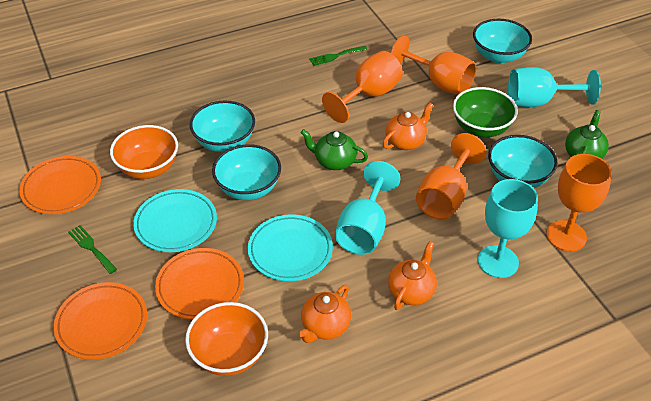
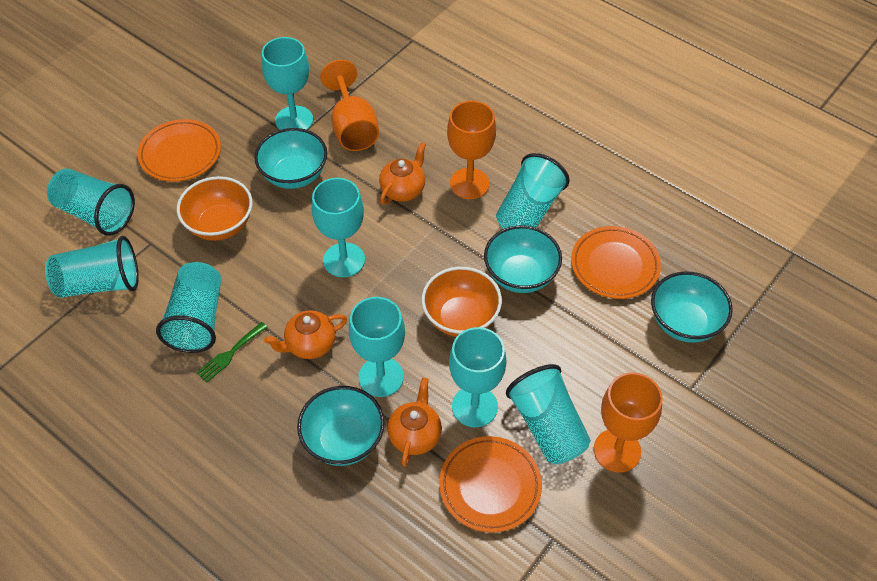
green bowl: [453,87,518,137] = 1 -> none = 0
green fork: [68,225,117,274] [309,46,368,66] = 2 -> [196,322,268,382] = 1
green teapot: [301,129,368,170] [565,110,609,159] = 2 -> none = 0
orange goblet: [322,51,403,123] [391,35,476,95] [416,133,486,219] [546,154,612,252] = 4 -> [320,60,379,151] [447,101,496,199] [594,372,663,472] = 3
turquoise cup: none = 0 -> [45,236,139,298] [47,168,135,236] [156,262,222,353] [496,153,570,229] [506,364,591,464] = 5
turquoise goblet: [335,161,400,255] [478,179,538,278] [508,67,601,107] = 3 -> [262,37,313,130] [311,178,365,277] [349,297,405,397] [449,327,507,427] = 4
turquoise plate: [133,189,217,252] [248,214,333,281] = 2 -> none = 0

